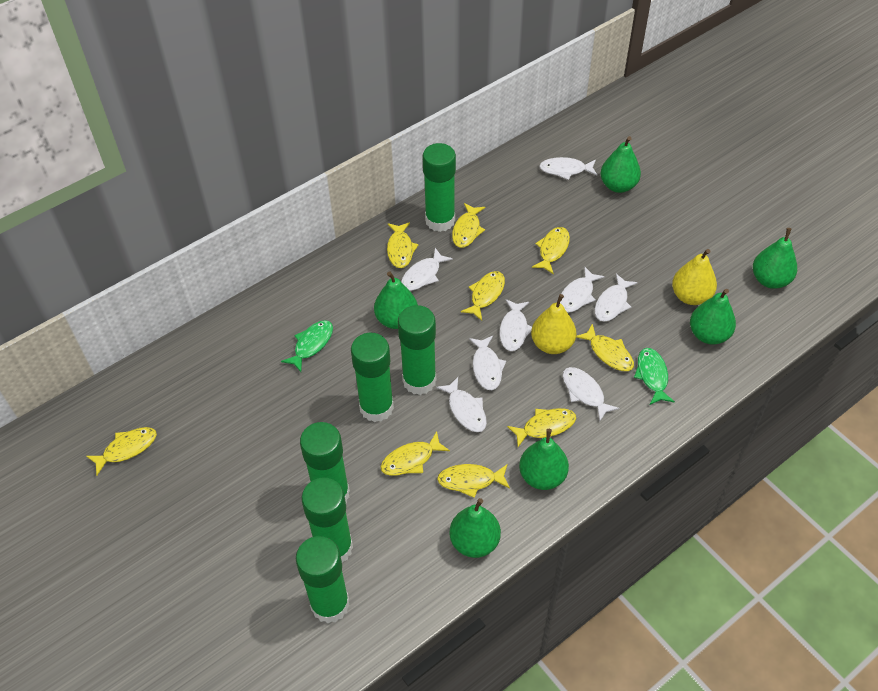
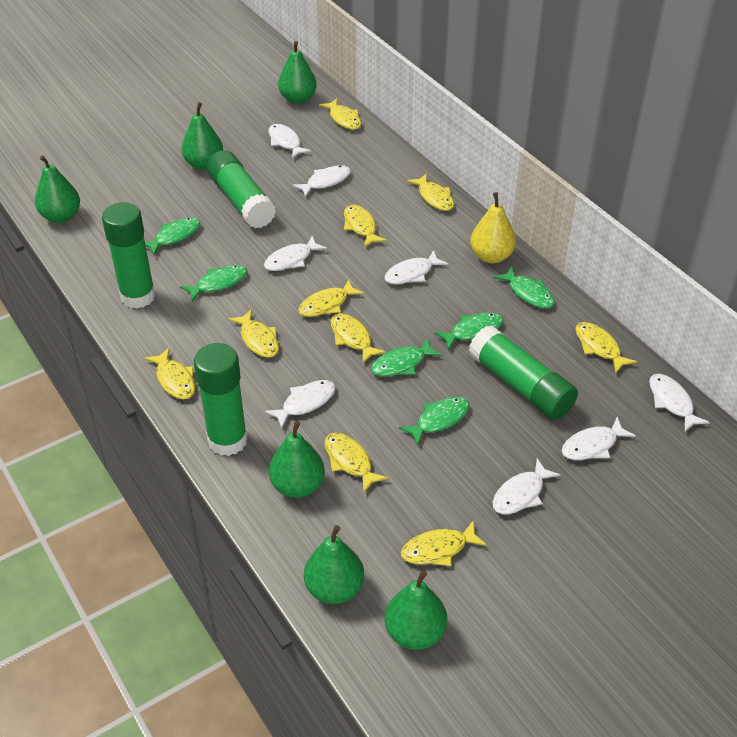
green fish: [281,320,333,372] [634,348,675,405] = 2 -> [145,217,200,255] [180,265,247,302] [371,338,442,377] [399,397,469,446] [434,312,503,350] [494,267,555,308] = 6
green glue stick: [296,536,350,623] [300,422,350,503] [301,478,353,563] [351,333,394,422] [398,305,436,395] [423,143,456,232] = 6 -> [102,202,156,309] [194,343,248,456] [207,150,276,228] [469,325,578,420] = 4
yellow fish: [86,427,157,475] [381,431,450,476] [387,222,419,268] [437,464,510,498] [452,203,485,248] [461,271,505,321] [507,408,576,447] [532,227,570,275] [576,324,634,371] = 9 -> [144,348,195,399] [228,309,279,358] [298,279,364,317] [319,98,362,130] [324,433,388,493] [331,313,386,363] [344,205,386,247] [401,520,487,566] [407,173,454,211] [575,322,637,373] = 10
yellow pear: [531,294,576,354] [672,249,717,305] = 2 -> [470,192,516,263] = 1

